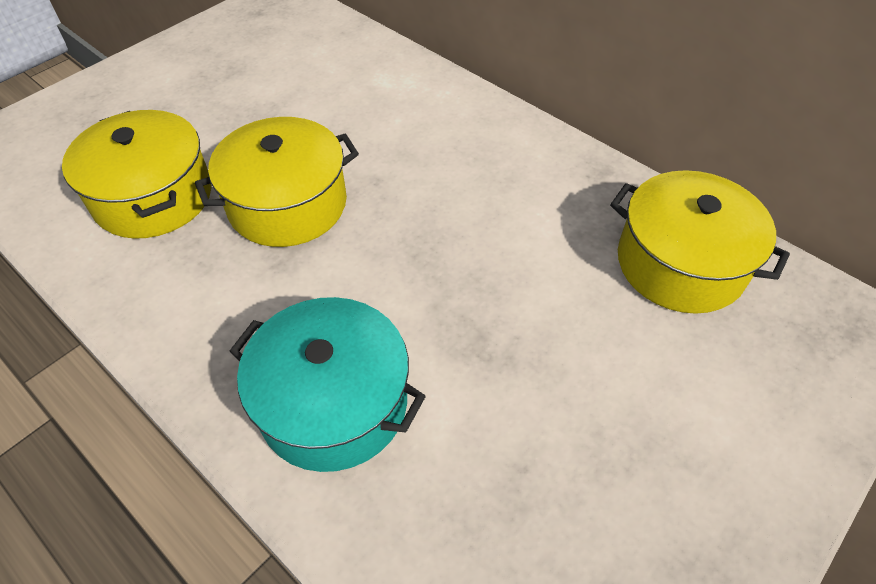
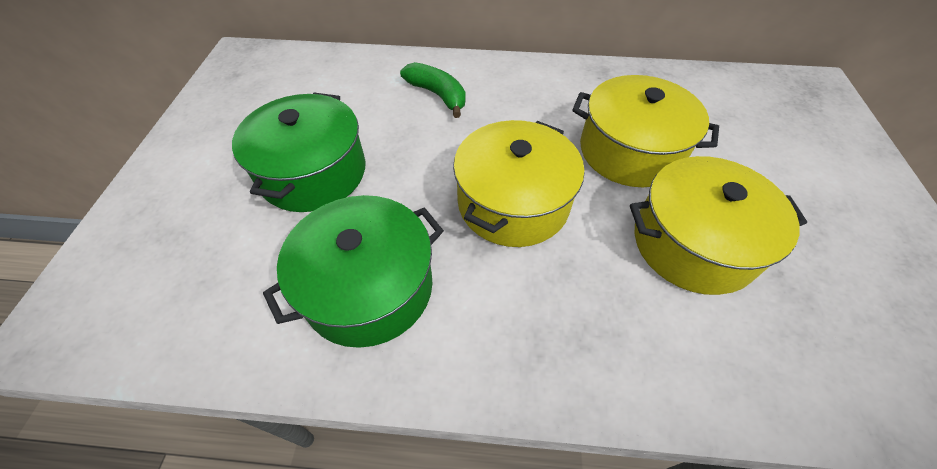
green banana: none = 0 -> [400,62,466,118] = 1
green pot: none = 0 -> [232,93,366,212] [263,195,444,348] = 2
turquoise pot: [230,297,426,472] = 1 -> none = 0

